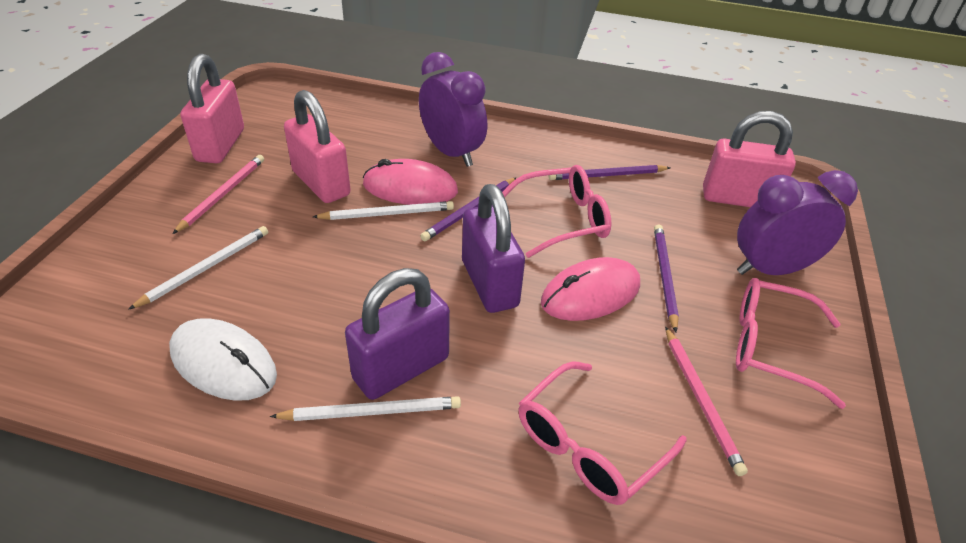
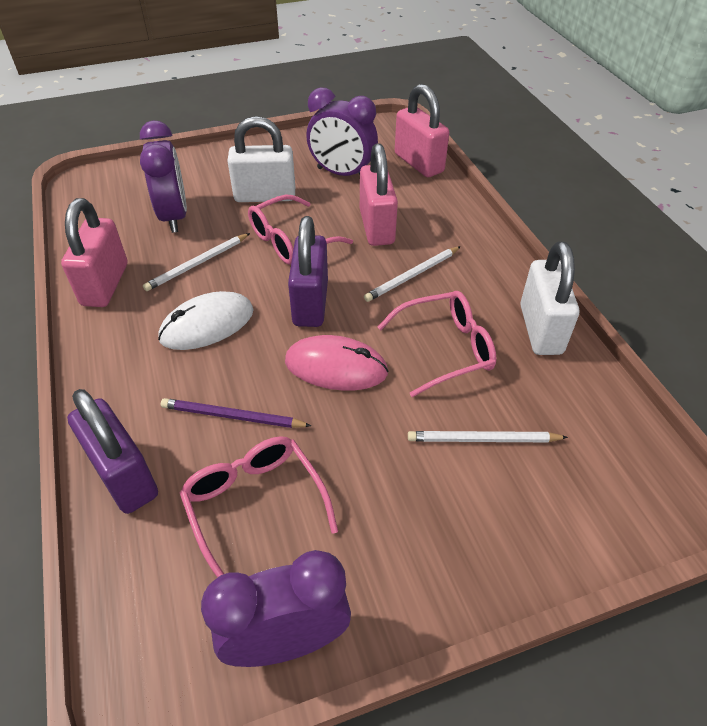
pink mouse: [363,159,458,205] [541,257,640,321] = 2 -> [285,335,388,391] = 1
pink pencil: [173,155,264,234] [665,326,748,476] = 2 -> none = 0
purple clock: [419,52,487,167] [737,170,858,275] = 2 -> [140,120,187,233] [201,550,351,667] [306,88,378,176] = 3
purple pencil: [420,177,517,241] [549,165,671,180] [654,225,679,332] = 3 -> [161,398,311,428] = 1
white padlock: none = 0 -> [227,116,295,202] [520,241,579,355] = 2

